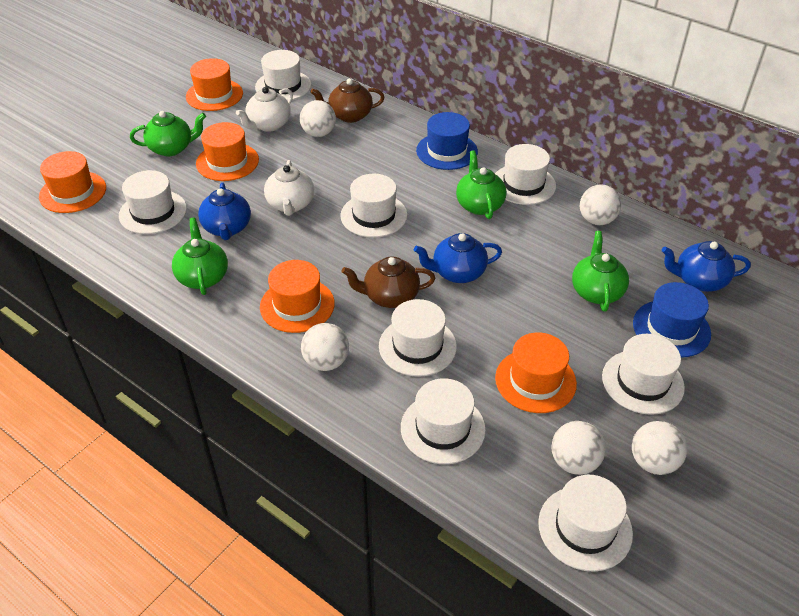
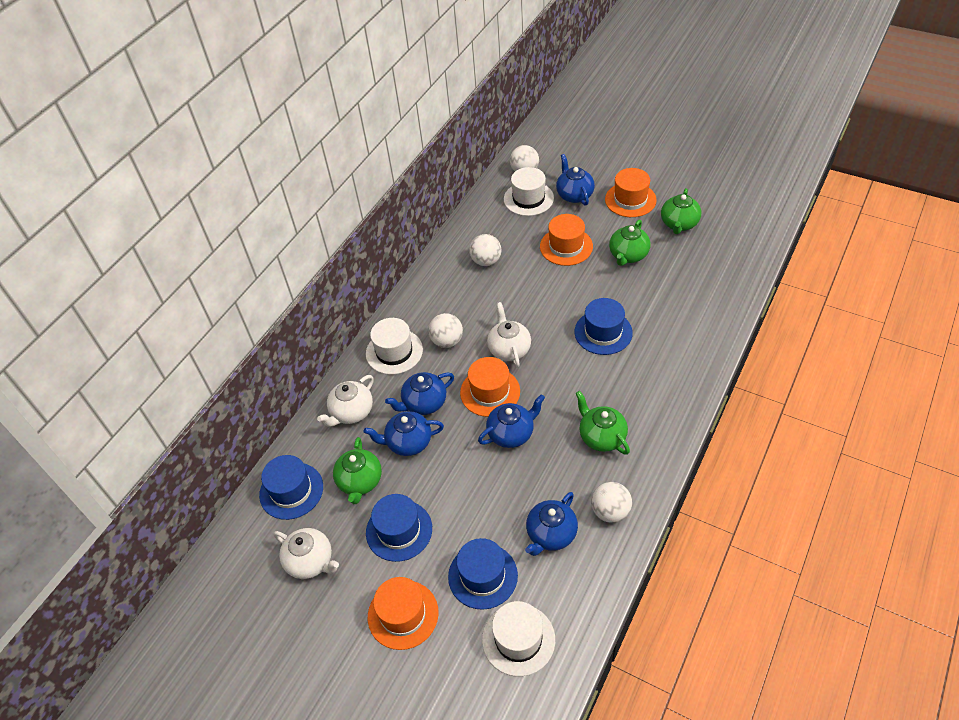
blue hat: [416,112,478,170] [633,282,711,358] = 2 -> [259,455,323,520] [366,494,432,562] [448,538,518,610] [574,298,633,355] = 4
blue teapot: [198,182,251,240] [414,233,502,283] [662,241,751,292] = 3 -> [364,411,444,456] [385,372,454,415] [478,394,545,448] [525,492,578,556] [556,154,595,206] = 5
brown teapot: [310,78,385,123] [342,257,435,308] = 2 -> none = 0
orange hat: [39,151,106,213] [186,58,243,111] [196,122,259,181] [260,260,335,333] [495,333,577,413] = 5 -> [368,577,439,650] [460,357,520,417] [540,214,593,266] [605,168,657,217] = 4
white ball: [300,100,336,137] [301,323,349,371] [551,421,606,475] [580,184,621,225] [632,421,688,475] = 5 -> [428,313,463,348] [469,234,502,266] [510,145,539,171] [591,482,632,523] = 4
white hat: [119,170,187,234] [255,50,311,101] [340,174,407,238] [379,299,457,377] [401,378,486,464] [495,144,556,205] [538,475,633,572] [602,334,685,415] = 8 -> [366,318,423,375] [482,601,555,677] [504,167,554,216] = 3
white teapot: [236,87,293,132] [264,160,314,216] = 2 -> [273,528,339,579] [317,375,374,427] [487,302,531,368] = 3

